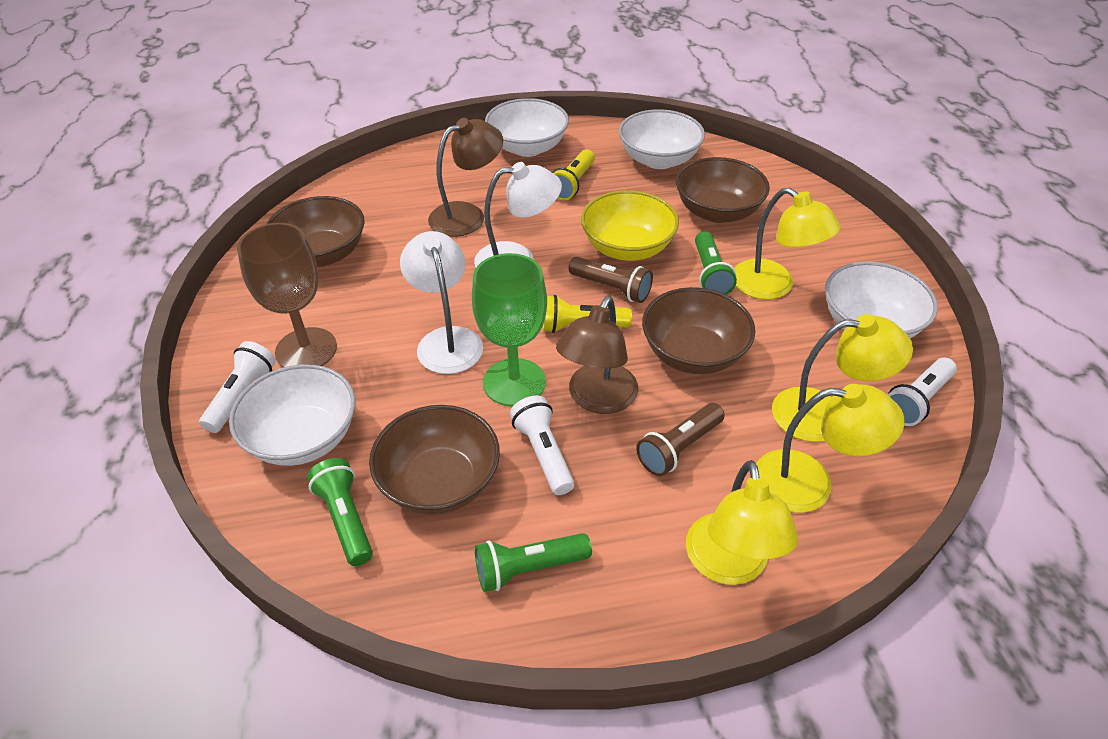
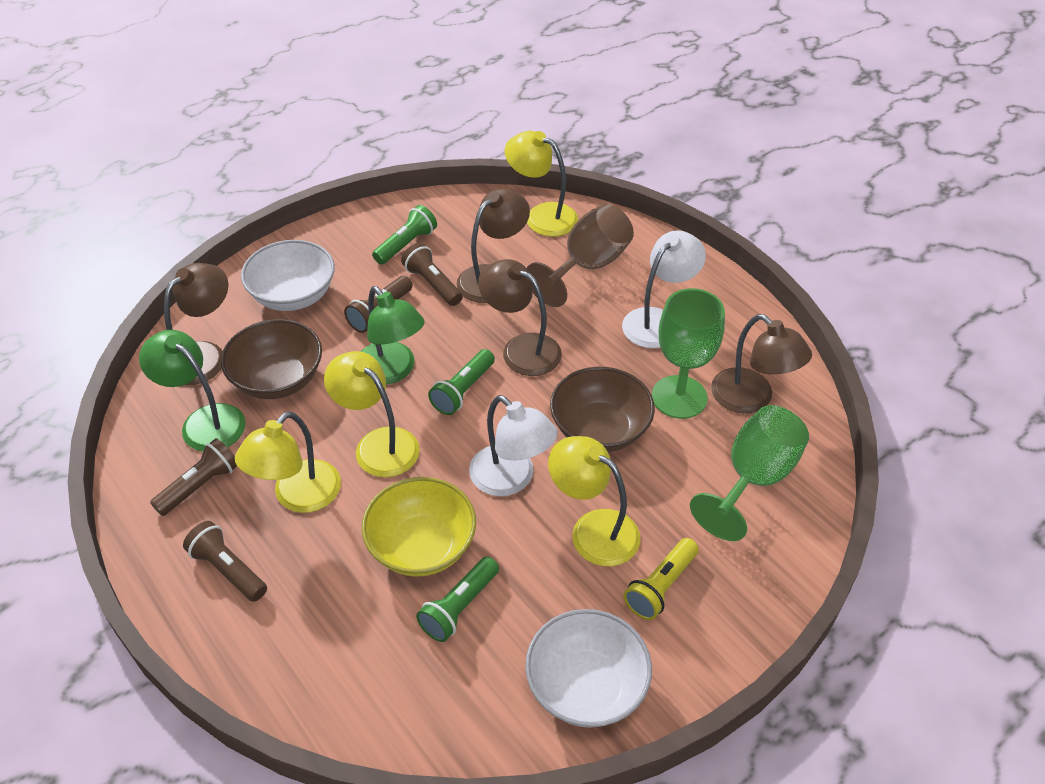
brown bowl: [266,196,365,267] [369,405,500,515] [642,287,755,374] [676,157,770,223] = 4 -> [221,319,322,399] [550,367,655,452] = 2
brown flashlight: [569,257,653,303] [636,403,725,476] = 2 -> [150,438,237,516] [183,521,267,602] [344,276,413,333] [401,243,463,306] = 4
brown lamp: [428,118,503,237] [556,296,638,414] = 2 -> [164,263,228,385] [457,189,530,303] [478,259,562,376] [711,314,812,413] = 4
green goblet: [472,253,547,407] = 1 -> [652,288,725,419] [690,405,809,541] = 2
green lamp: none = 0 -> [139,330,246,452] [361,286,425,385] = 2
white bowl: [229,364,355,466] [485,98,569,157] [619,109,705,169] [825,261,938,338] = 4 -> [241,240,335,311] [525,609,652,728] = 2
white flashlight: [199,341,276,433] [510,395,574,495] [888,358,957,426] = 3 -> none = 0
yellow flashlight: [543,295,632,333] [552,149,595,201] = 2 -> [624,538,699,620] = 1

